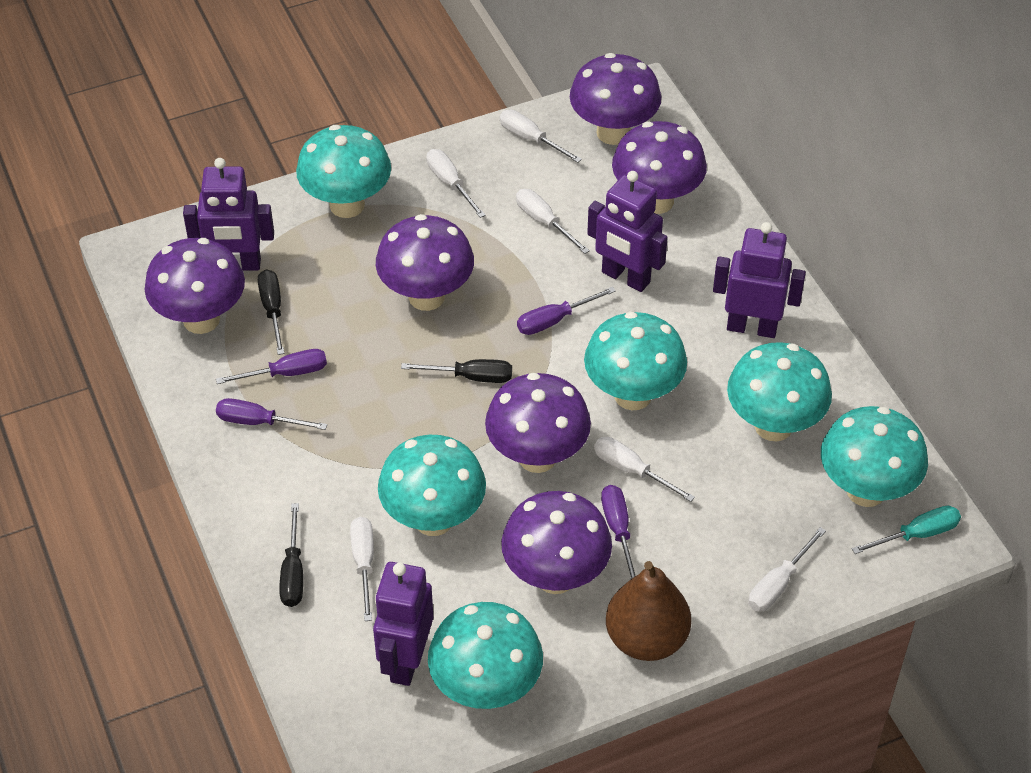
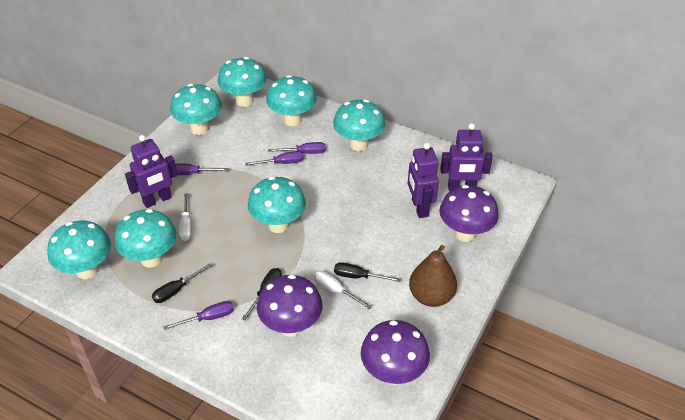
purple mushroom: [145,238,245,334] [376,214,474,311] [485,373,591,473] [501,491,612,594] [570,53,661,145] [612,121,707,214] = 6 -> [257,274,323,337] [361,320,430,385] [439,185,499,242] = 3
purple robot: [183,158,274,271] [373,562,433,686] [587,171,668,292] [713,222,806,338] = 4 -> [125,135,178,208] [408,143,439,218] [440,123,493,191] = 3
turquoise mushroom: [296,125,391,218] [378,435,486,536] [428,602,543,709] [584,312,687,410] [727,342,832,442] [821,406,928,507] = 6 -> [47,220,111,279] [115,209,176,267] [170,84,222,135] [218,57,267,107] [248,176,306,233] [266,75,317,126] [333,99,385,151] = 7
turquoise screwdriver: [852,506,961,554] = 1 -> none = 0
white screwdriver: [350,517,374,621] [426,149,486,218] [500,109,582,163] [516,189,590,254] [594,437,695,502] [749,527,826,612] = 6 -> [179,193,192,241] [314,271,372,309] = 2

